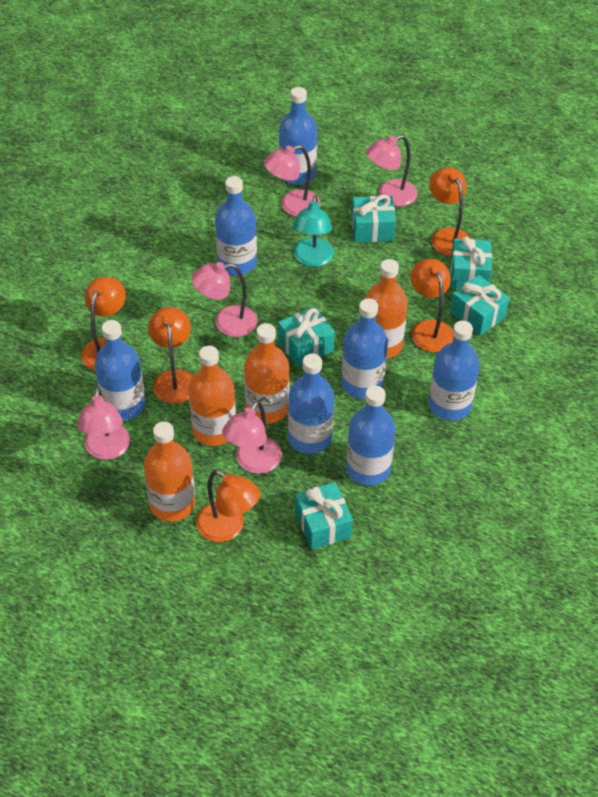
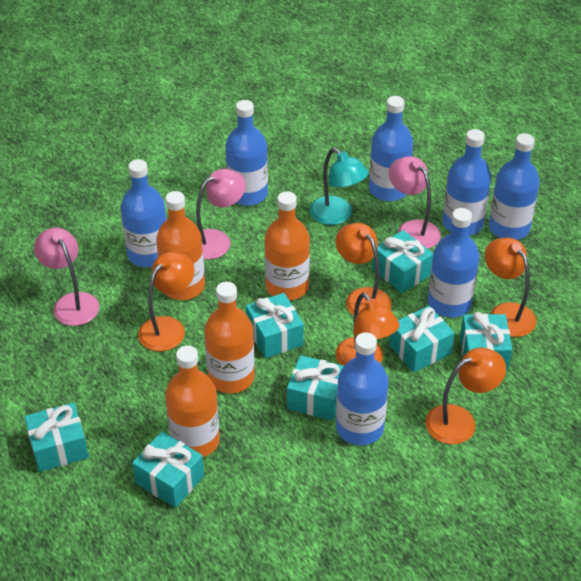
pink lamp: [77,387,130,460] [191,262,258,337] [222,401,282,474] [264,145,320,217] [366,135,417,207] = 5 -> [34,228,99,326] [196,169,246,260] [389,156,441,249] = 3
turquoise gift: [278,306,335,367] [295,482,353,550] [352,195,396,242] [450,236,492,288] [450,275,509,336] = 5 -> [24,403,89,472] [132,431,204,508] [246,293,304,358] [287,355,344,421] [372,230,433,293] [389,306,455,373] [460,312,512,371] = 7

